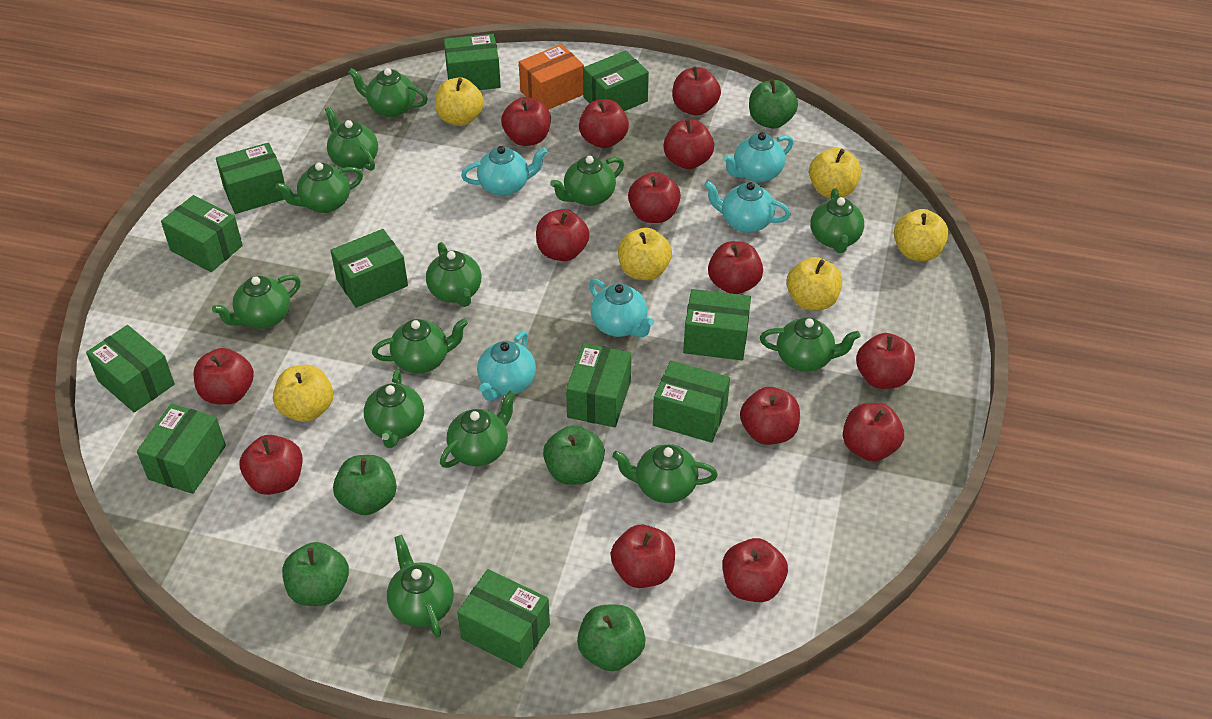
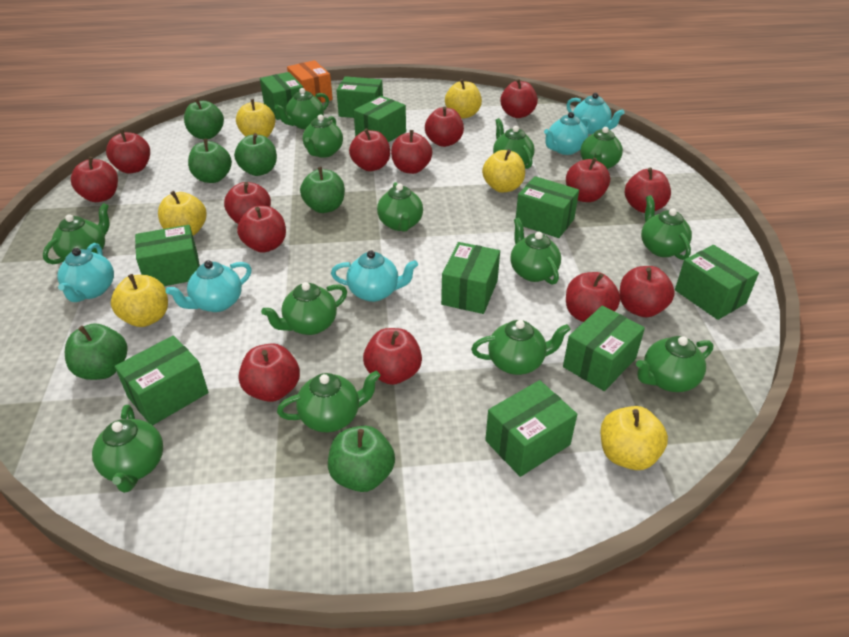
green apple: [282,542,349,606] [333,455,397,515] [543,425,605,485] [577,604,646,671] [749,79,798,129] = 5 -> [65,323,128,380] [184,98,224,139] [188,139,232,183] [234,133,277,176] [300,167,345,213] [328,426,395,492] = 6
green box: [86,325,175,413] [137,403,226,494] [161,195,243,272] [216,142,285,214] [330,229,408,308] [444,34,501,90] [457,569,550,668] [566,343,631,427] [583,50,649,111] [653,361,730,443] [683,289,751,360] = 11 -> [115,335,209,425] [135,225,200,286] [260,72,303,120] [336,76,383,118] [354,96,406,143] [441,242,500,314] [485,380,577,477] [516,176,579,238] [563,305,645,391] [675,245,759,320] = 10

